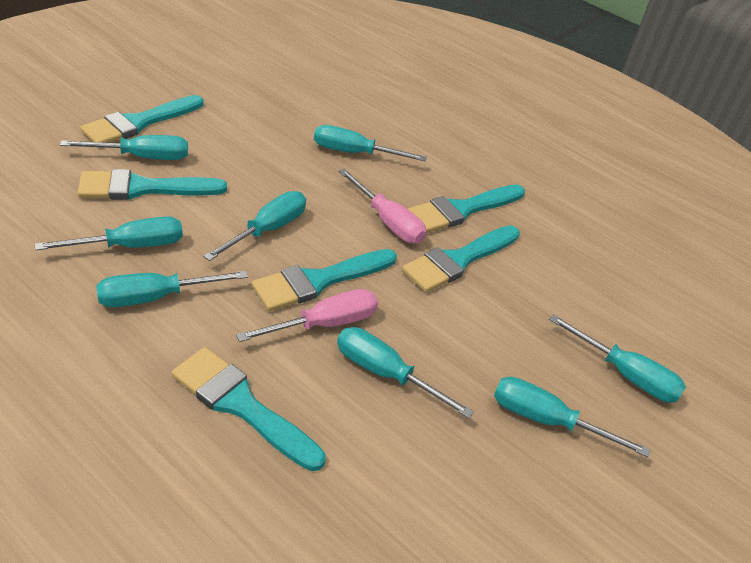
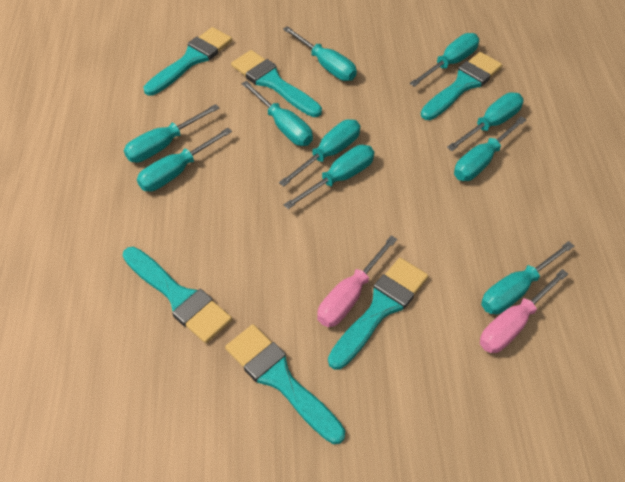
turquoise screwdriver: [35,216,183,250] [60,135,188,160] [96,271,248,307] [203,191,306,261] [314,125,427,162] [337,327,474,418] [494,377,650,457] [549,314,686,403] = 8 -> [124,104,219,163] [137,128,232,191] [242,81,313,146] [279,119,360,187] [283,26,357,81] [284,145,375,209] [410,33,479,87] [447,92,523,151] [454,116,527,181] [481,241,574,314] = 10

